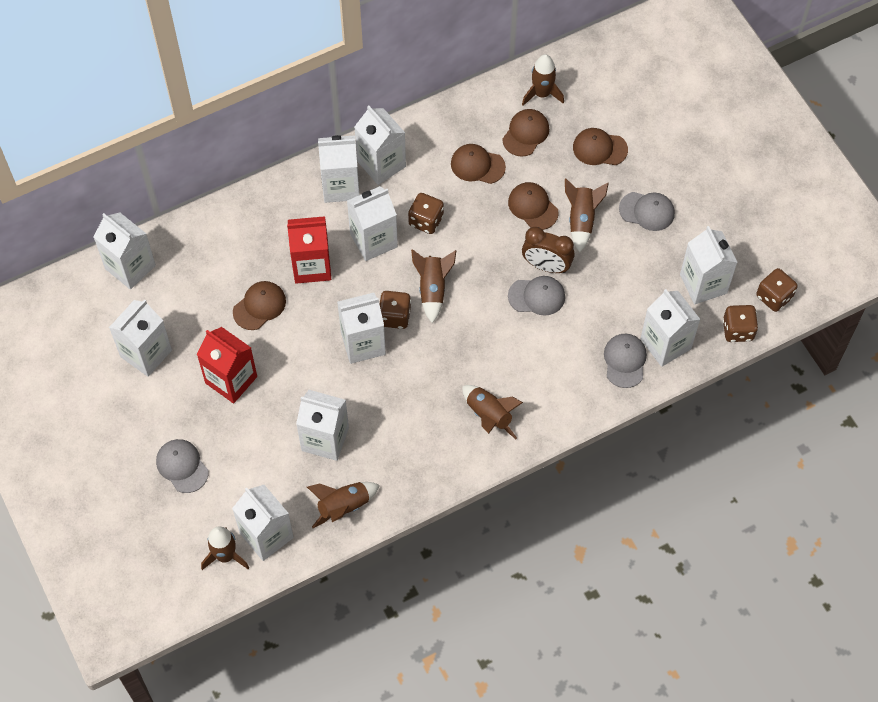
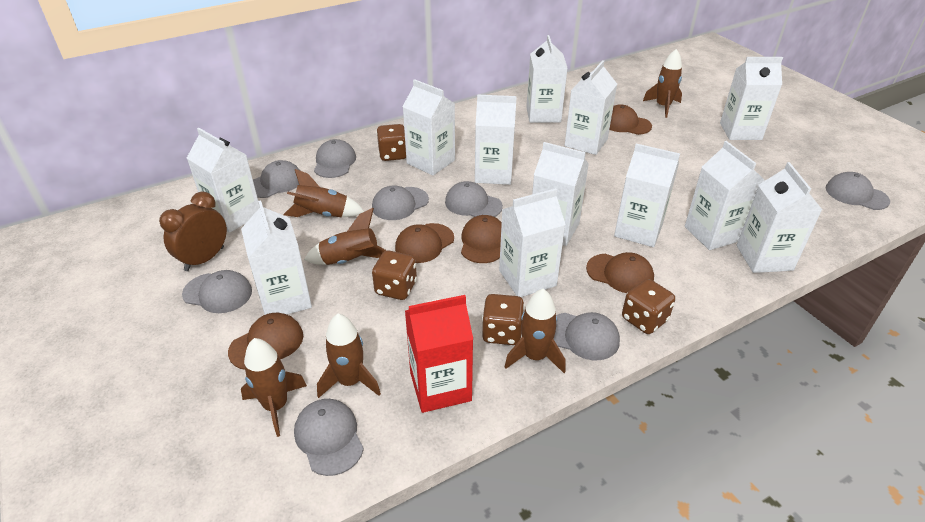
grey cap: [156,439,209,493] [508,276,565,316] [604,334,647,388] [619,192,675,231] = 4 -> [182,270,252,313] [253,160,299,198] [294,399,364,476] [314,139,356,178] [372,185,429,220] [445,181,503,217] [554,312,620,360] [826,172,890,210] = 8
red carton: [197,327,257,404] [287,216,331,284] = 2 -> [405,295,473,413] = 1
white carton: [94,212,156,290] [109,299,172,377] [232,485,294,561] [296,390,349,461] [318,135,360,203] [337,293,386,364] [347,186,398,261] [354,105,406,185] [640,289,701,367] [680,226,738,304] = 10 -> [187,128,260,233] [241,200,312,315] [403,79,455,176] [475,94,517,185] [499,188,566,297] [526,35,568,123] [532,142,589,246] [565,60,617,155] [614,144,680,247] [685,141,765,250] [720,57,783,140] [737,162,822,273] = 12

